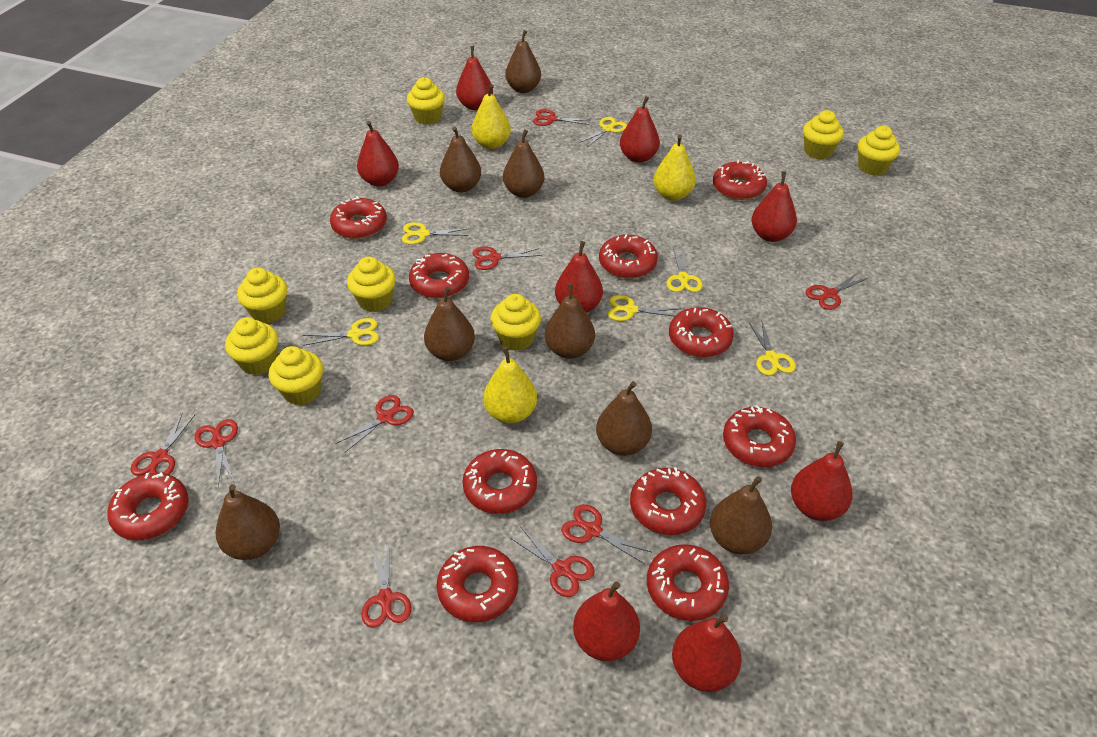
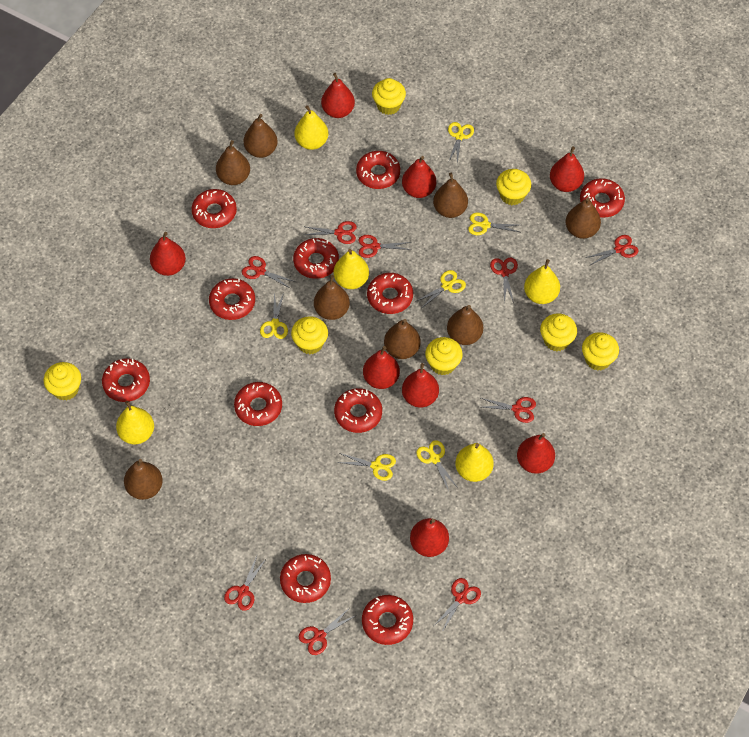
yellow cupcake: [225,317,278,375] [237,267,287,323] [269,346,323,405] [347,257,396,312] [407,77,445,125] [490,294,541,351] [803,110,844,159] [858,126,900,176] = 8 -> [44,362,81,401] [291,316,328,354] [372,78,406,115] [425,337,463,375] [496,169,531,205] [540,313,577,351] [582,332,619,371] = 7
yellow pear: [472,84,511,149] [483,347,537,423] [653,135,696,201] = 3 -> [116,401,154,445] [295,105,328,150] [333,249,369,289] [455,443,494,482] [524,259,560,304] = 5

